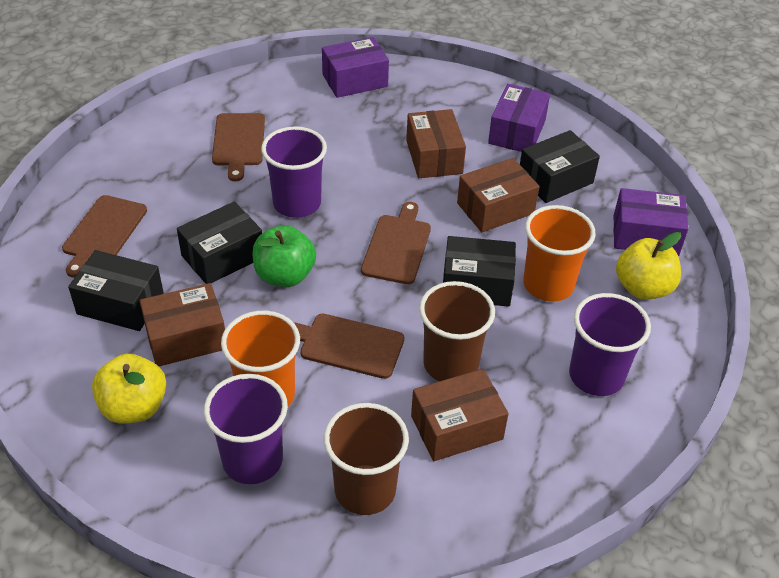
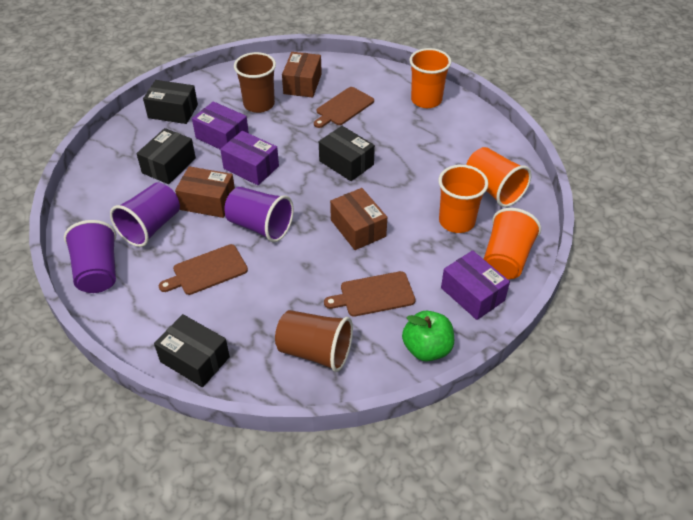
brown box: [140,283,225,366] [406,109,466,178] [411,369,509,461] [457,158,540,232] = 4 -> [175,166,235,218] [282,52,322,98] [330,188,387,250] = 3
brown cutting board: [62,195,147,278] [212,113,265,181] [293,314,404,379] [361,202,431,284] = 4 -> [159,244,248,295] [314,87,374,128] [324,271,415,317] = 3
orange cup: [221,311,300,406] [523,205,596,302] = 2 -> [409,48,451,108] [439,165,488,233] [466,147,531,207] [484,208,541,279] = 4
yellow apple: [92,354,166,424] [616,232,681,300] = 2 -> none = 0

